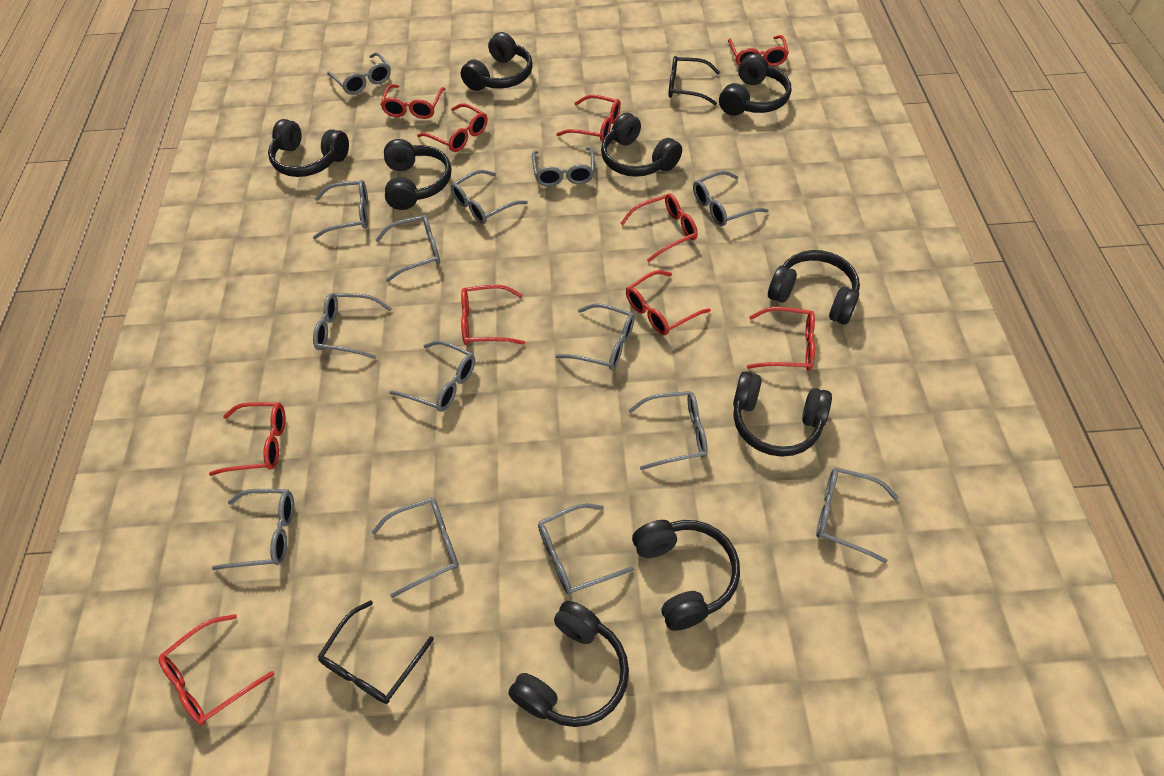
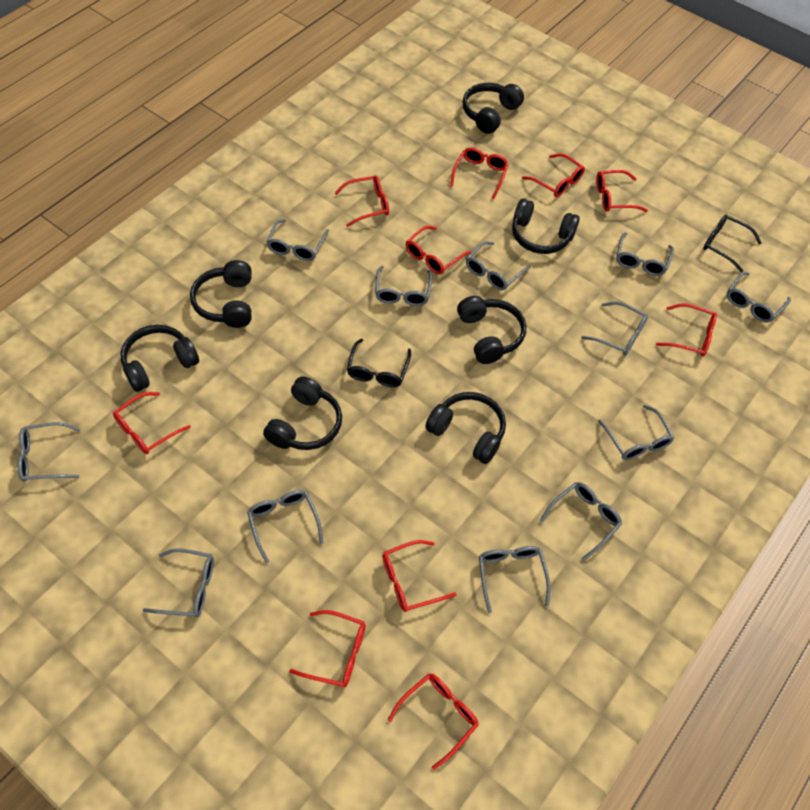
black headphones: [268,119,349,177] [384,139,451,210] [461,32,533,91] [508,601,629,727] [601,113,682,177] [632,520,740,631] [719,53,791,116] [733,371,832,457] [768,250,860,325] = 9 -> [121,325,199,392] [190,260,252,328] [263,376,342,450] [425,392,506,464] [457,296,526,364] [462,83,524,134] [512,199,580,254] = 7
grey glasses: [212,489,294,570] [313,180,368,239] [313,293,392,359] [327,52,391,95] [372,498,459,598] [375,215,440,282] [389,340,475,412] [451,170,528,224] [532,147,595,186] [538,503,634,595] [556,303,635,370] [628,391,708,470] [693,171,769,226] [816,467,899,563] = 14 -> [18,422,80,482] [143,548,214,618] [247,490,323,563] [266,219,329,261] [375,266,432,306] [466,241,531,290] [479,546,551,613] [540,482,622,561] [581,301,648,356] [598,405,674,460] [616,232,674,276] [727,272,791,322] = 12

